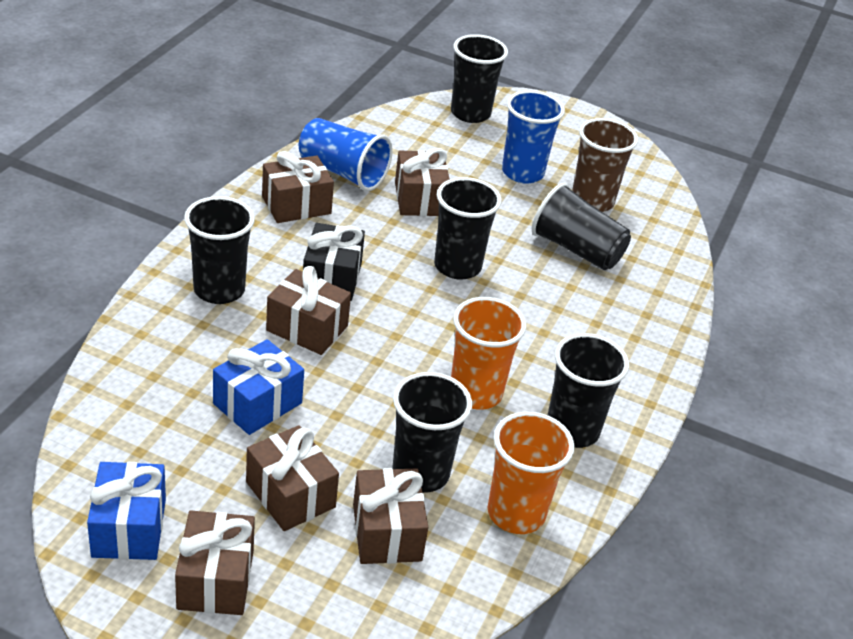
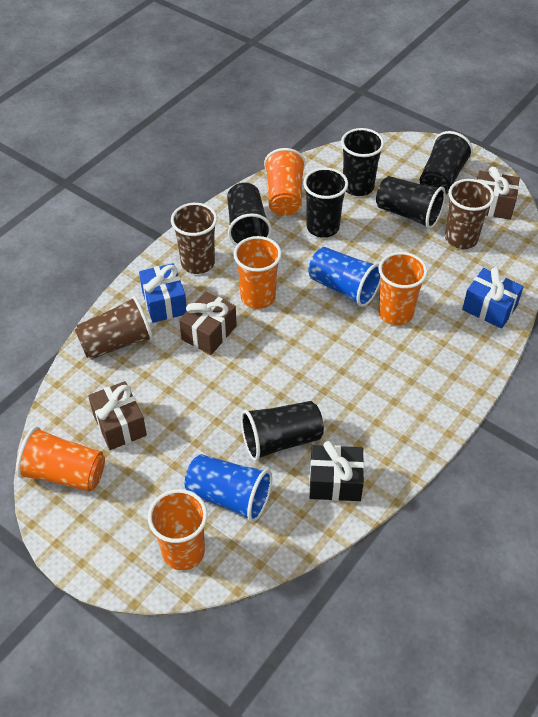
brown cup: [572,118,638,212] = 1 -> [75,296,153,359] [171,203,217,274] [445,179,494,249] = 3
brown gift: [175,510,255,615] [246,425,339,531] [262,151,334,223] [266,266,351,355] [353,468,428,564] [395,148,450,216] = 6 -> [88,381,147,450] [179,291,237,355] [477,167,520,220] = 3
orange cup: [451,297,526,410] [487,411,575,534] = 2 -> [16,426,105,492] [148,489,208,571] [233,236,282,309] [264,148,306,216] [378,252,428,325] = 5

